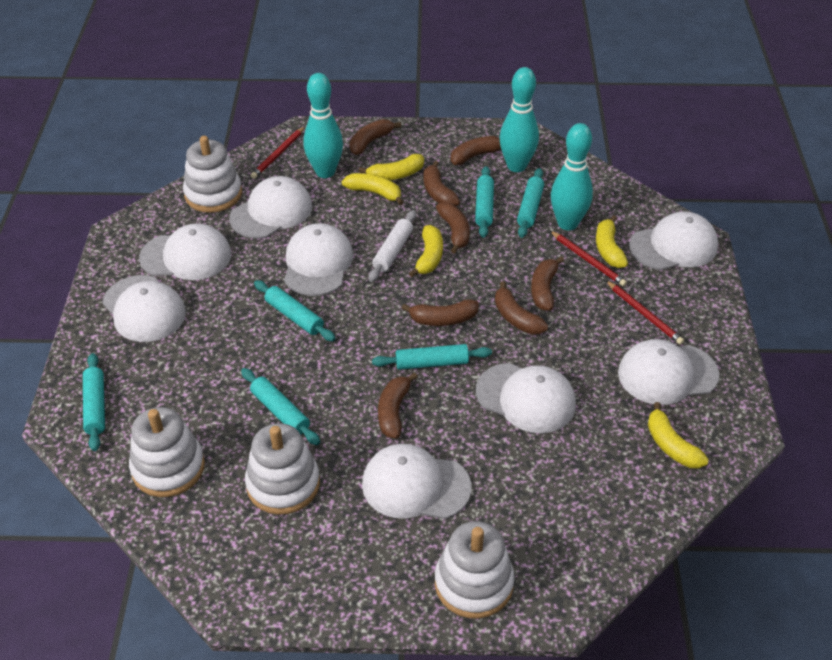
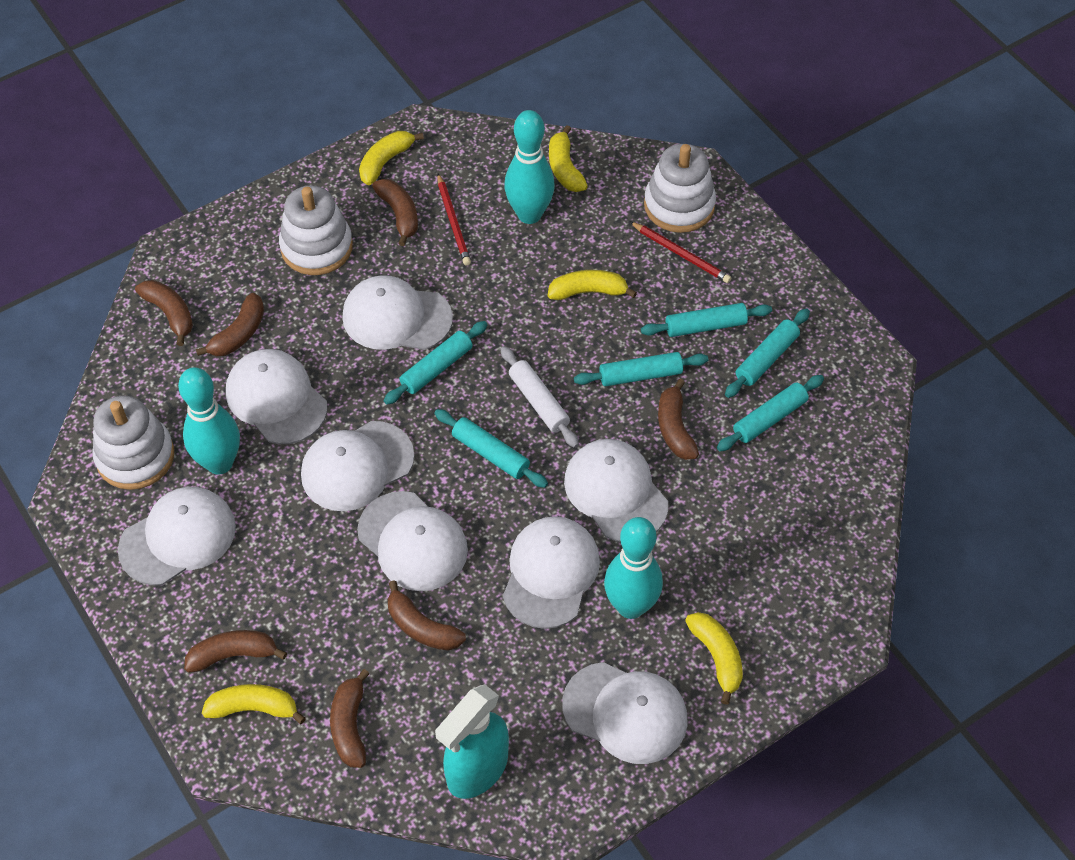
brown banana: [350,119,401,155] [378,372,417,438] [401,299,479,326] [424,161,460,206] [436,202,470,254] [451,136,501,165] [495,281,548,335] [531,256,564,311] = 8 -> [135,280,193,346] [184,630,287,673] [196,293,264,356] [330,669,370,768] [372,179,418,246] [388,580,466,651] [658,379,699,460] = 7
red pencil: [251,126,305,179] [550,231,627,287] [606,280,684,345] = 3 -> [437,174,471,266] [630,222,731,283] = 2
turquoise spray bottle: none = 0 -> [435,685,509,799] = 1
white stacking toy: [129,407,205,497] [183,136,242,213] [245,423,320,515] [435,521,515,619] = 4 -> [92,396,174,490] [279,185,353,275] [644,144,716,233] = 3

